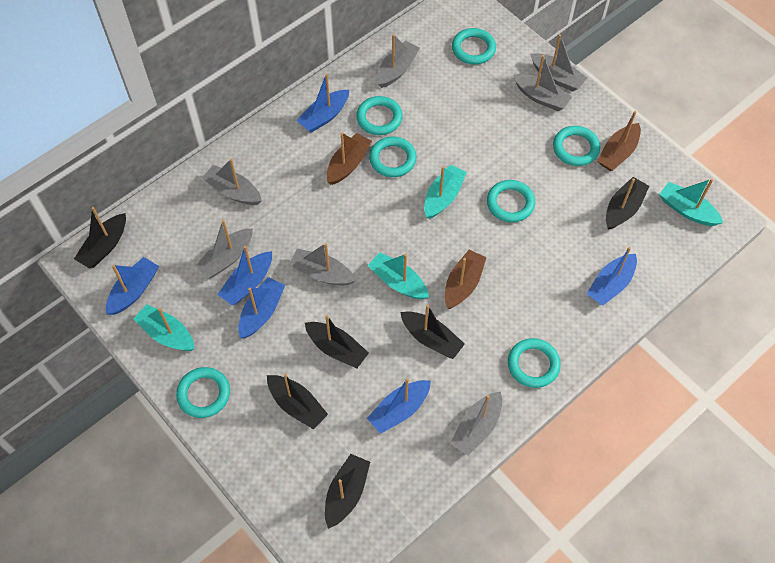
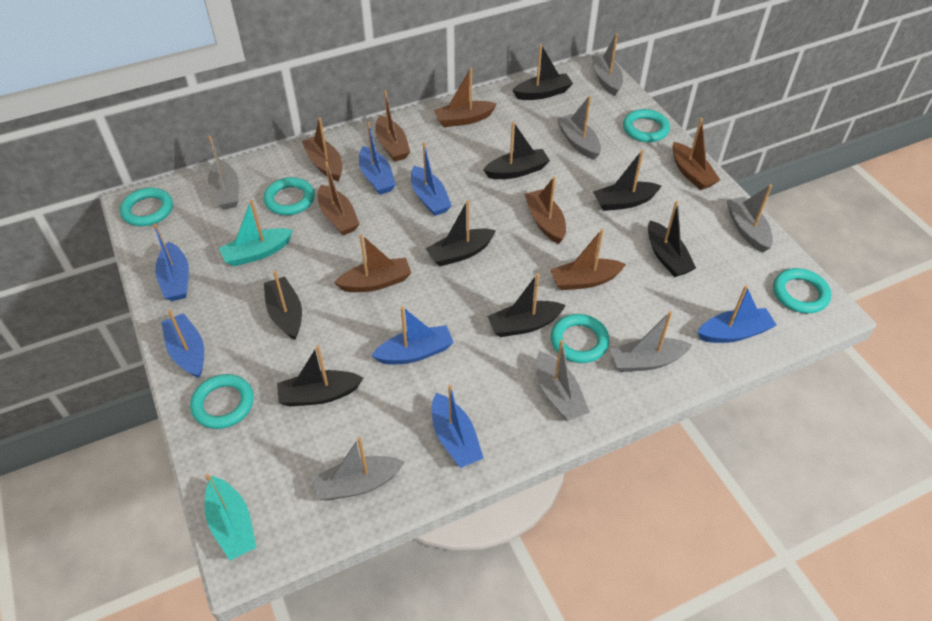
black boat: [74,207,126,268] [267,373,328,429] [305,315,369,368] [325,454,370,529] [400,304,465,359] [606,177,649,230] = 6 -> [264,271,302,340] [277,346,363,406] [426,200,496,266] [483,122,550,179] [487,273,566,337] [512,44,573,100] [593,150,661,211] [648,201,696,277] = 8
blue boat: [106,257,159,315] [217,246,272,306] [238,277,285,338] [296,74,349,133] [367,378,431,434] [587,247,637,306] = 6 -> [153,223,189,301] [162,310,204,378] [359,122,396,195] [371,306,454,365] [411,143,452,216] [432,385,484,468] [697,285,776,343] = 7
brown boat: [326,132,372,185] [445,250,487,309] [597,111,641,171] = 3 -> [302,117,343,181] [318,162,360,235] [334,234,411,292] [375,90,410,161] [434,68,497,127] [525,177,566,244] [550,229,626,290] [672,118,720,190] = 8
turquoise boat: [133,304,195,351] [367,252,429,299] [424,164,467,219] [659,179,723,226] = 4 -> [205,474,257,561] [219,200,293,266] = 2
turquoise ring: [176,367,230,418] [356,96,402,135] [369,136,417,177] [452,28,496,64] [487,180,535,222] [508,338,561,388] [553,126,600,166] = 7 -> [120,188,173,226] [190,374,254,429] [263,177,315,215] [551,314,609,363] [623,109,670,142] [773,268,831,313] = 6

